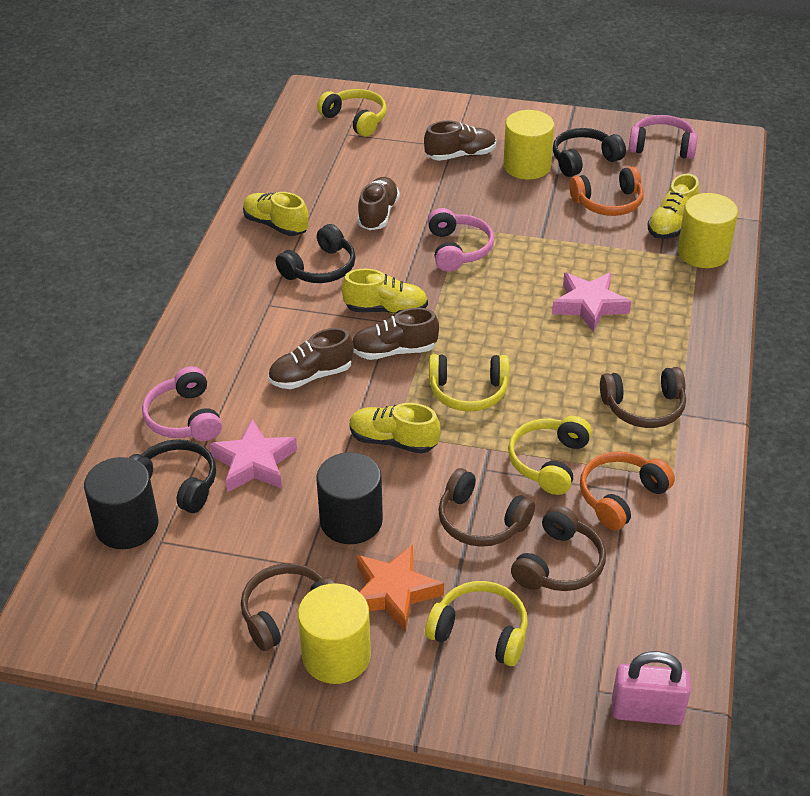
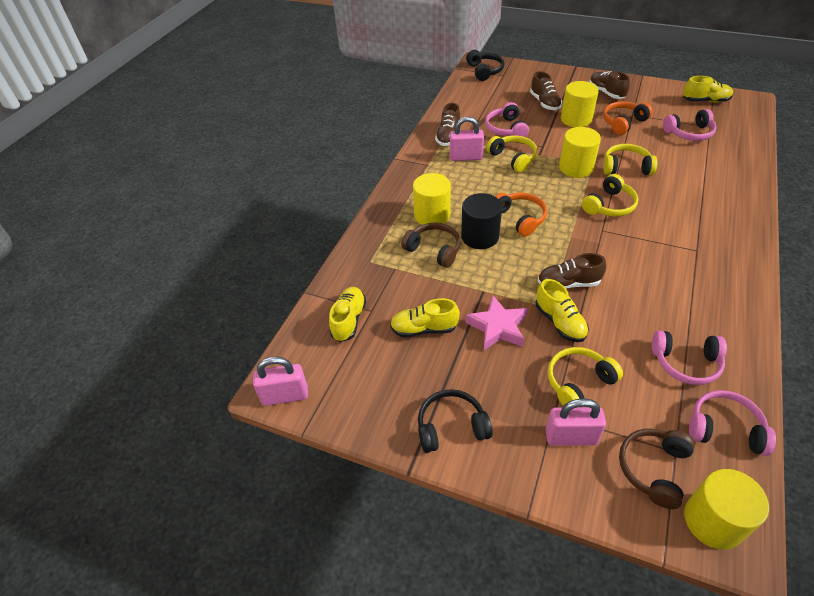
black cylinder: [84,457,158,549] [316,452,383,544] = 2 -> [461,193,502,249] = 1
black headphones: [129,439,216,513] [276,224,356,283] [553,128,626,177] = 3 -> [418,389,492,453] [466,50,504,81] = 2
brown headphones: [241,563,334,651] [438,468,535,547] [511,505,606,591] [600,367,686,428] = 4 -> [401,223,461,268] [619,429,695,509] = 2
orange star: [356,545,444,632] = 1 -> none = 0
pink headphones: [142,366,222,441] [428,208,494,272] [628,115,698,159] = 3 -> [485,102,529,137] [652,331,727,385] [663,109,717,141] [689,390,776,456] = 4
pink padlock: [612,651,691,725] = 1 -> [253,357,308,406] [450,117,484,161] [546,398,606,446] = 3
pink star: [209,419,297,492] [552,272,631,332] = 2 -> [466,295,528,350] = 1
yellow cylinder: [298,583,371,684] [503,110,554,180] [678,193,738,268] = 3 -> [413,173,451,225] [559,127,601,178] [561,81,599,127] [684,469,769,550] = 4

